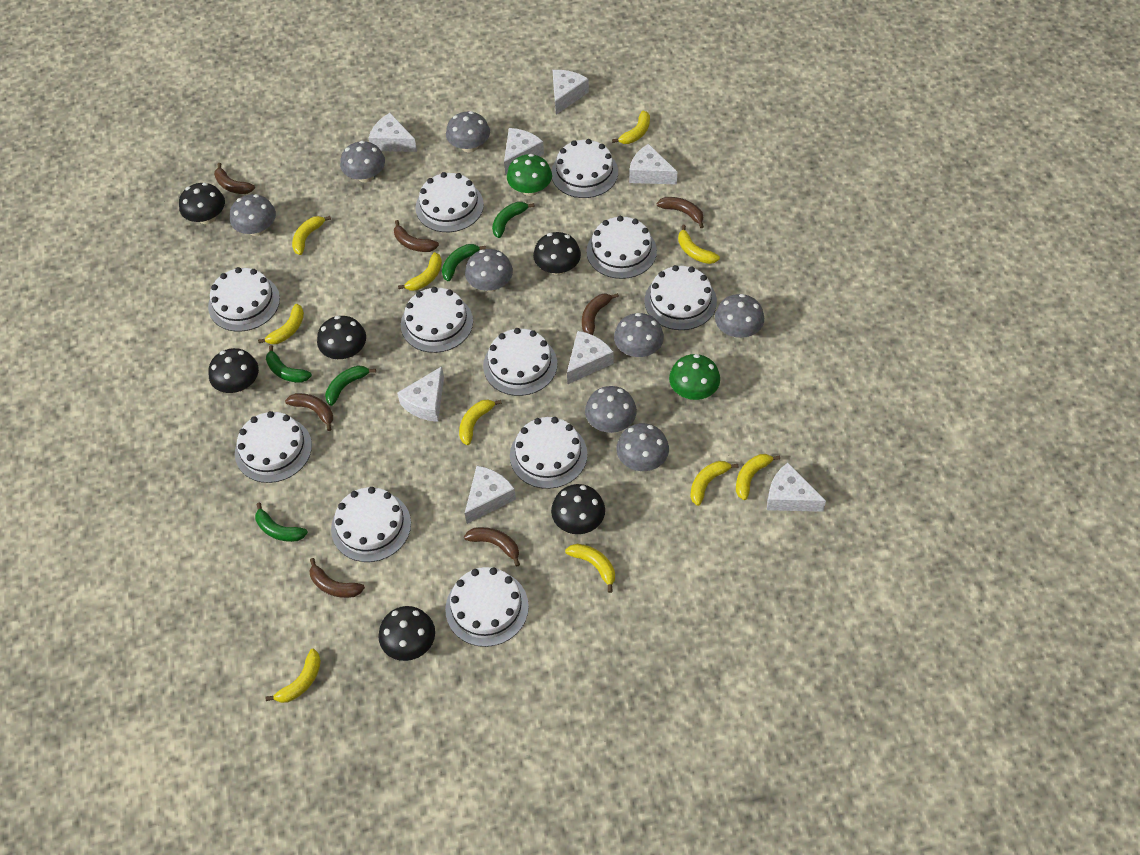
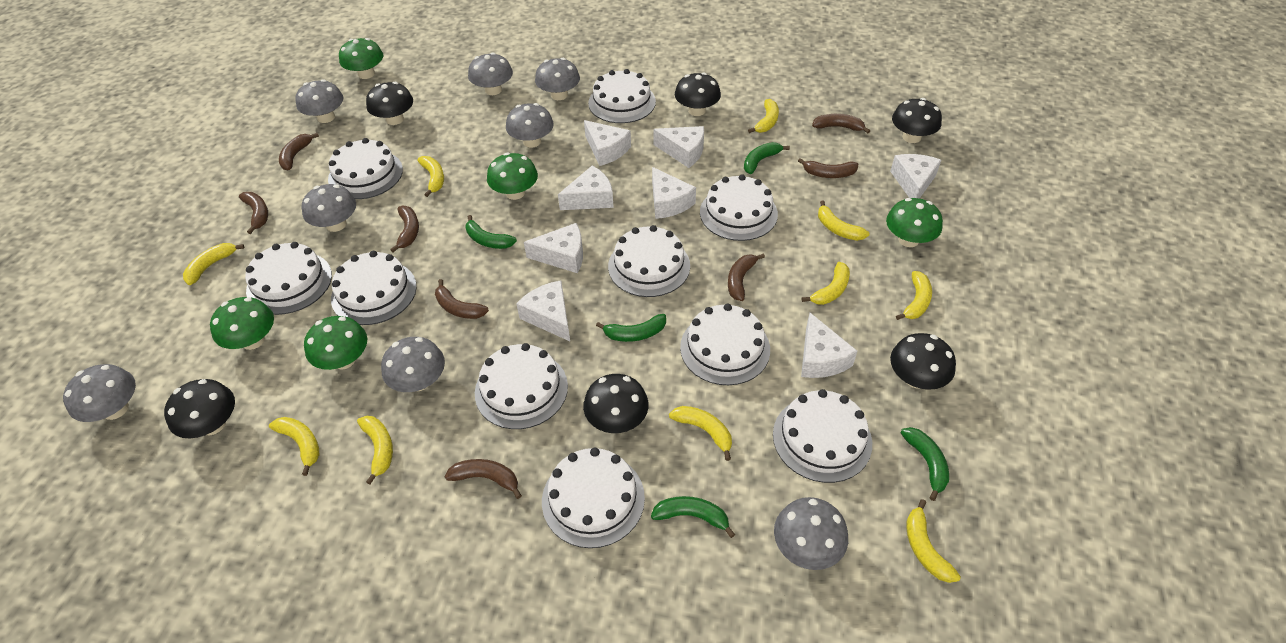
brown banana: [214,163,255,194] [285,393,333,431] [309,558,365,598] [394,220,439,252] [464,527,520,567] [582,293,619,335] [656,197,704,228] = 7 -> [239,192,268,234] [279,133,319,170] [390,206,419,252] [435,279,489,319] [445,459,522,499] [728,253,765,301] [798,158,858,178] [812,114,870,133] = 8
green mushroom: [507,154,552,196] [669,354,720,400] = 2 -> [210,297,274,350] [304,316,367,370] [339,38,383,79] [487,153,538,200] [886,198,943,247] = 5
white cake: [208,267,280,332] [235,411,312,483] [331,487,411,562] [401,287,473,353] [415,172,484,232] [445,567,529,647] [483,328,557,396] [510,417,587,489] [551,139,618,198] [586,216,657,279] [644,265,717,330] = 11 -> [245,242,332,315] [328,138,403,199] [331,251,417,325] [475,343,568,429] [542,448,645,548] [588,69,656,123] [608,225,690,297] [680,303,770,385] [700,174,778,241] [773,389,872,483] = 10

